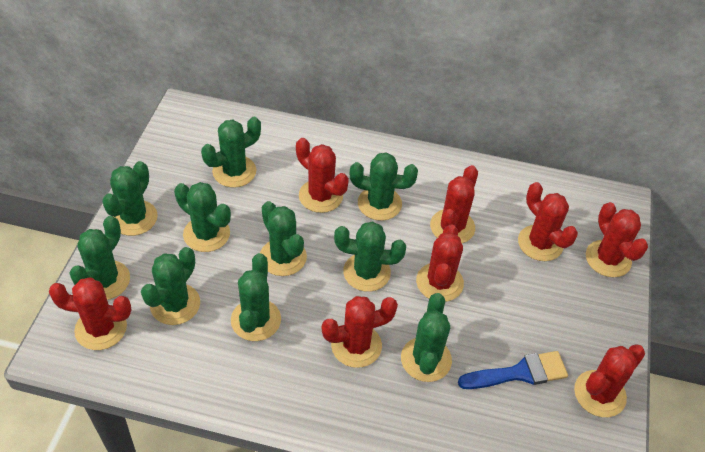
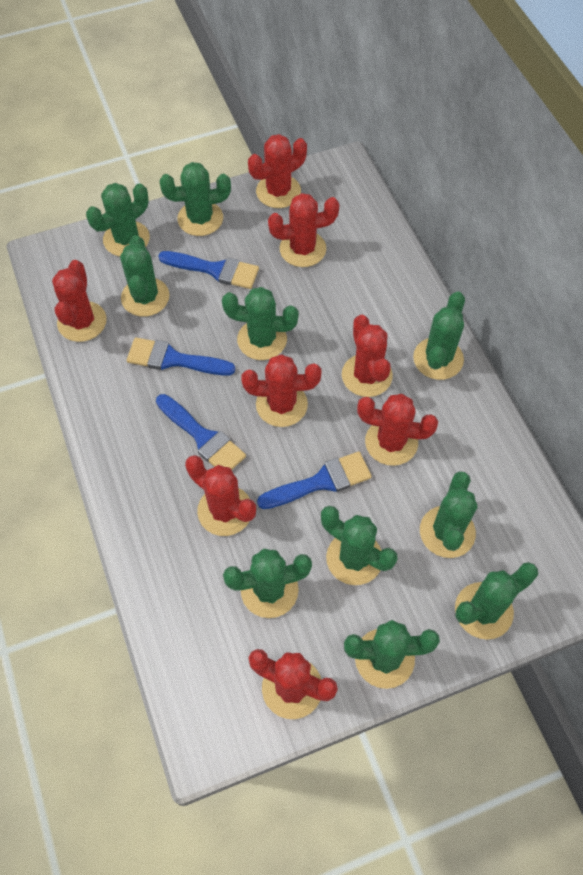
blue brush: [458,351,568,389] = 1 -> [127,338,235,376] [156,394,246,470] [159,251,259,289] [257,452,372,509] = 4

